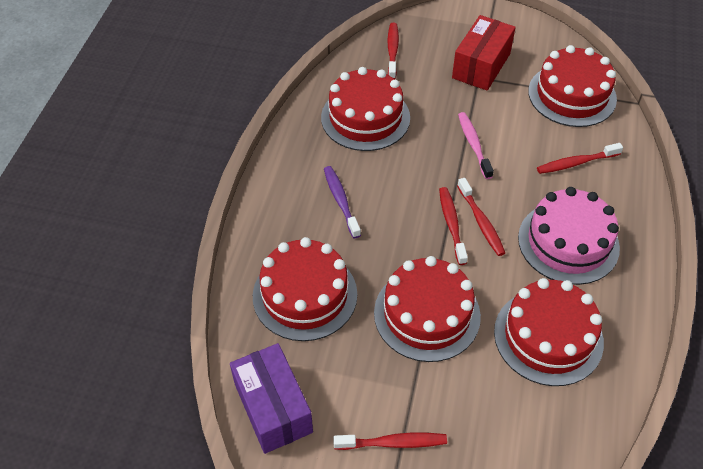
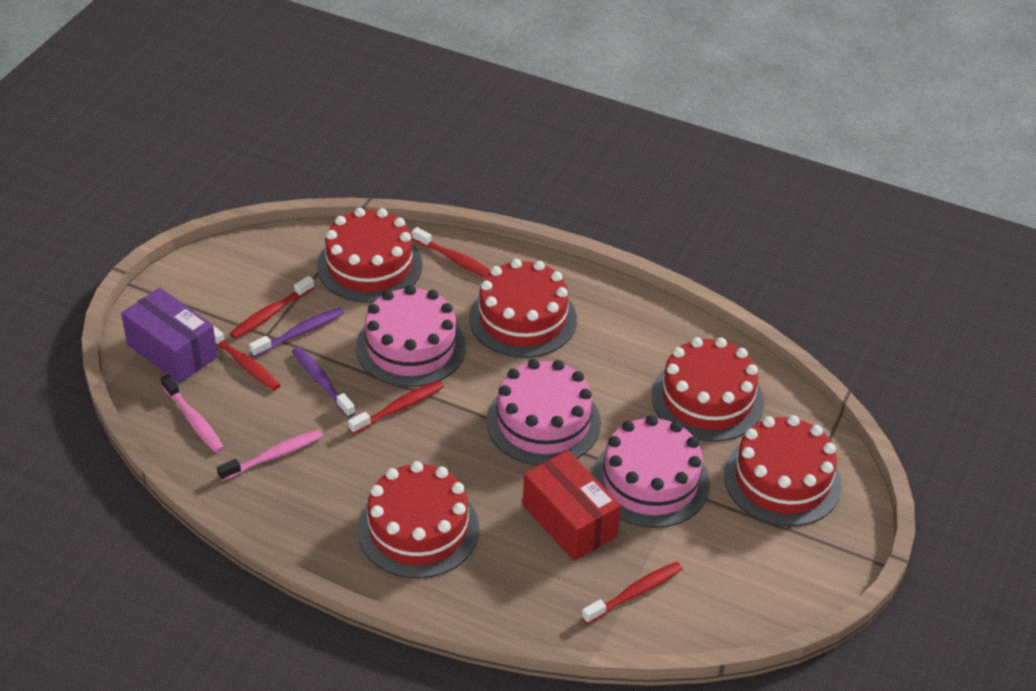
pink cake: [518,187,620,285] = 1 -> [356,285,466,387] [486,359,601,466] [592,415,710,528] = 3
pink toothbrush: [458,112,494,179] = 1 -> [161,374,224,453] [217,429,323,481] = 2
purple toothbrush: [324,166,361,238] = 1 -> [249,307,344,357] [292,347,355,418] = 2

